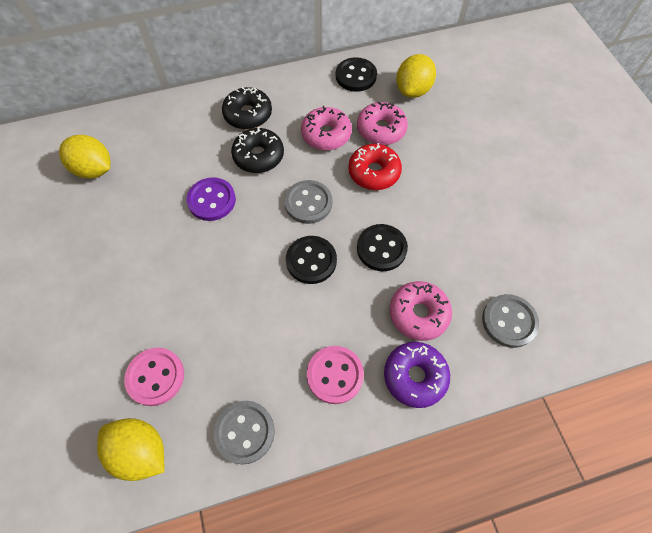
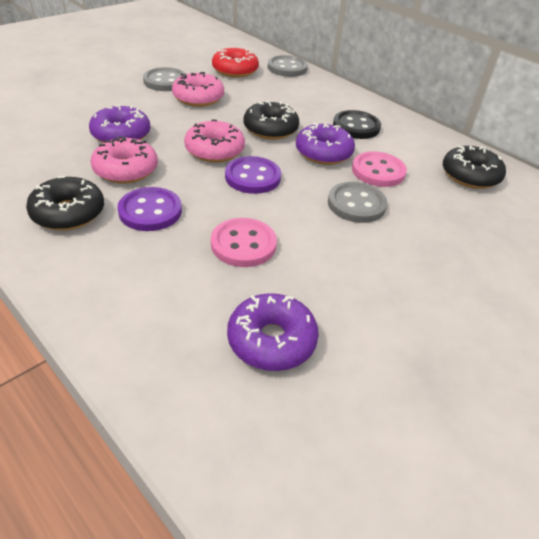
black button: [286,236,337,284] [336,57,377,92] [357,224,408,271] = 3 -> [333,110,381,139] = 1
black donut: [222,87,272,129] [231,127,284,173] = 2 -> [26,176,104,231] [243,101,299,140] [443,145,506,189] = 3
purple button: [187,177,236,221] = 1 -> [118,187,182,231] [225,156,281,194] = 2
purple donut: [384,342,450,408] = 1 -> [89,105,151,143] [227,293,319,371] [296,123,355,165] = 3
yellow lemon: [59,135,110,179] [97,418,164,481] [396,54,436,98] = 3 -> none = 0

